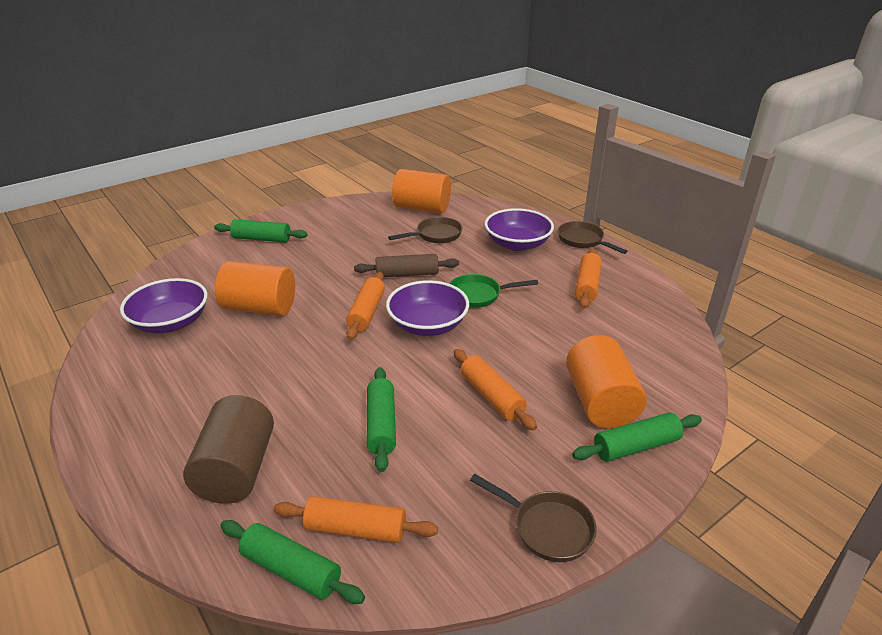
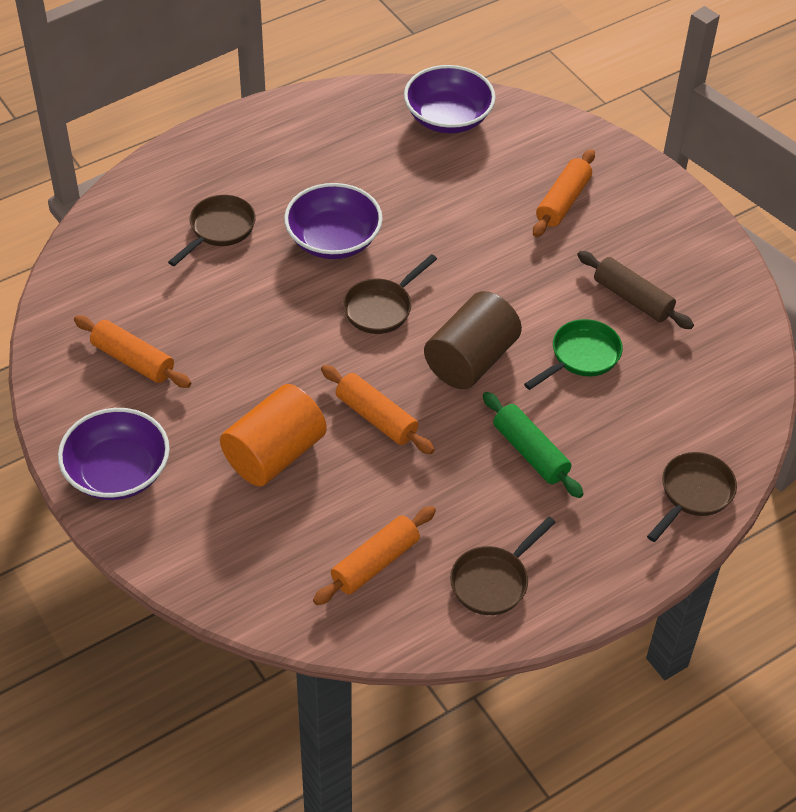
brown pan: [388,217,462,244] [470,474,597,562] [558,221,628,254] = 3 -> [168,195,256,266] [343,254,437,334] [450,517,556,615] [647,452,737,542] = 4
green rolling pin: [214,219,307,243] [220,520,365,604] [367,367,396,472] [572,412,702,462] = 4 -> [483,392,584,498] = 1
orange cylinder: [215,261,295,316] [392,169,451,213] [566,335,647,429] = 3 -> [220,384,327,486] = 1

